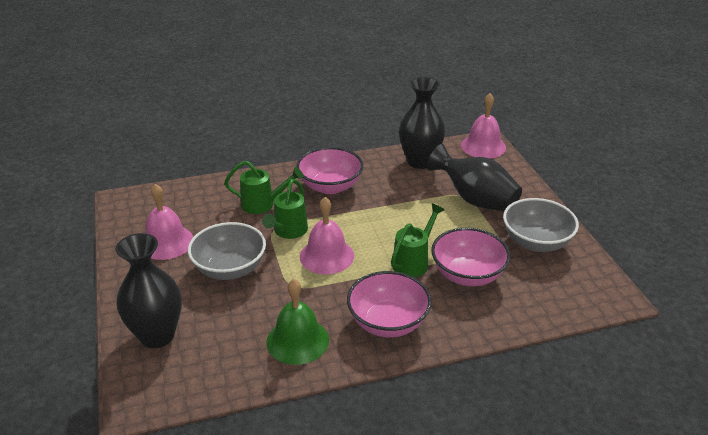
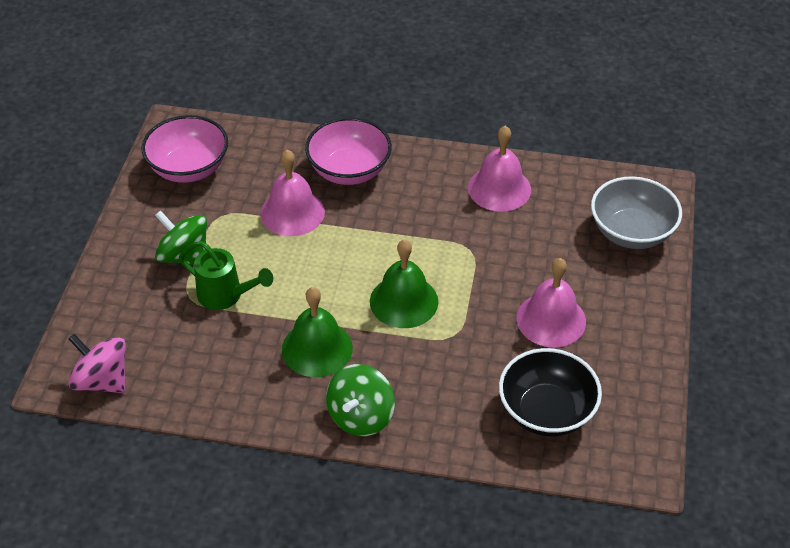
black bowl: none = 0 -> [499,348,602,437] = 1
black vase: [115,233,182,348] [399,77,445,169] [427,144,522,211] = 3 -> none = 0
green bell: [267,279,329,365] = 1 -> [282,287,353,377] [370,239,438,328] = 2
green spinning top: none = 0 -> [155,210,207,265] [326,364,395,436] = 2
green watering can: [224,161,303,214] [262,179,308,239] [391,204,444,277] = 3 -> [179,241,273,310] = 1
grey bowl: [188,222,266,280] [503,198,579,252] = 2 -> [591,176,682,249] = 1
pink bowl: [296,147,363,194] [347,271,432,337] [431,228,510,286] = 3 -> [142,115,228,183] [305,117,392,185] = 2
pink spinning top: none = 0 -> [68,334,126,393] = 1

